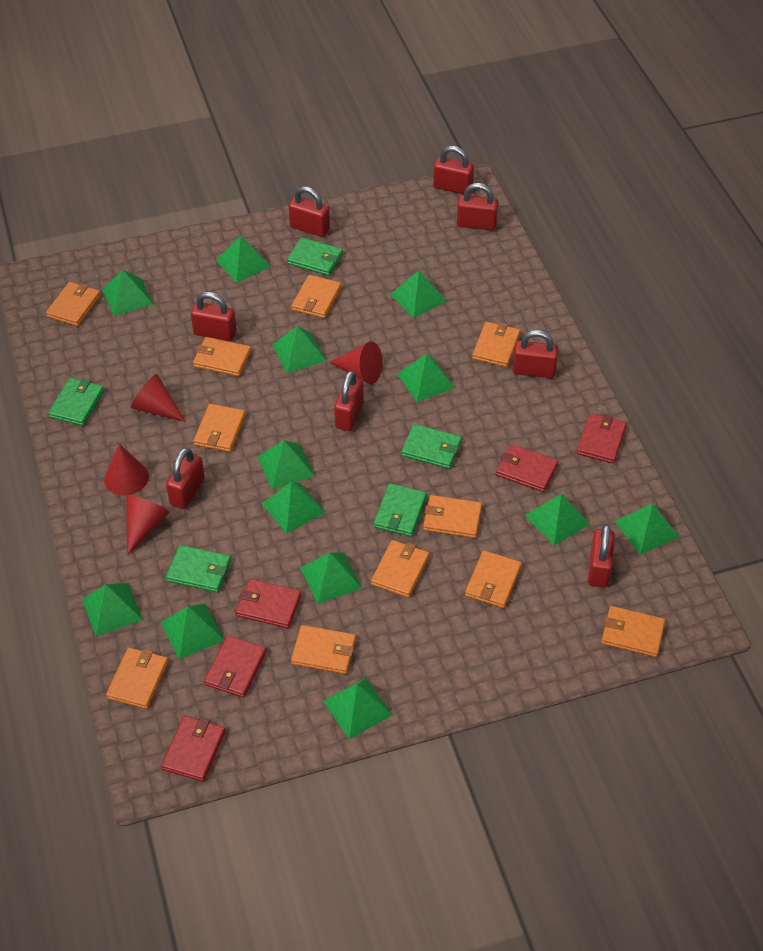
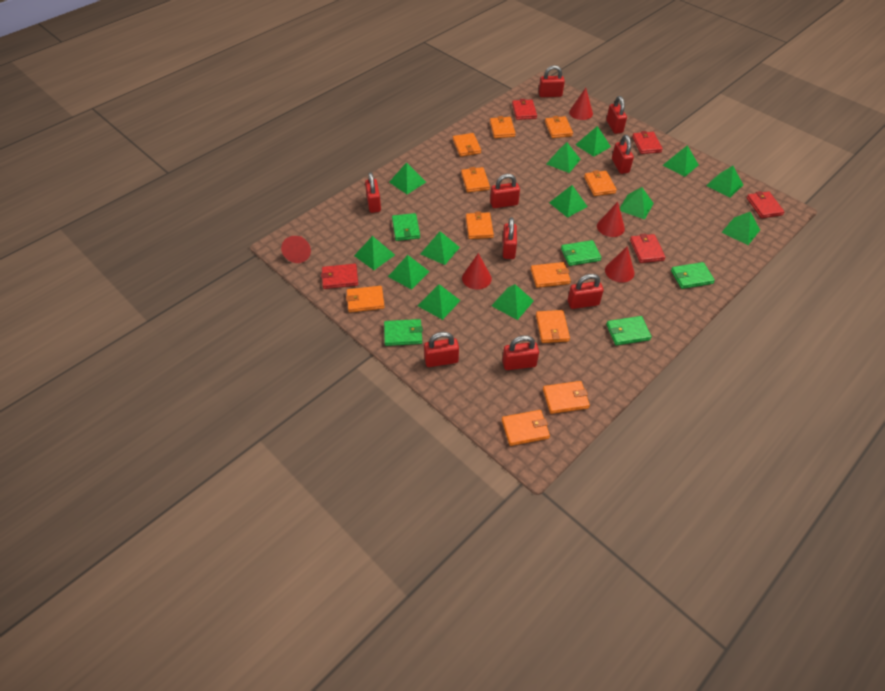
red cone: [104,444,149,496] [126,495,169,556] [131,374,186,422] [329,342,383,384] = 4 -> [281,236,311,263] [462,253,492,289] [569,88,593,120] [597,202,625,237] [605,246,635,283] = 5
red padlock: [166,447,205,509] [191,292,237,341] [288,186,330,237] [334,371,364,431] [433,146,474,194] [457,183,498,231] [513,330,559,378] [588,524,615,588] = 8 -> [365,172,381,213] [424,332,459,367] [490,174,520,208] [502,335,539,370] [503,217,517,259] [539,65,565,97] [568,274,604,309] [606,96,627,134] [612,135,634,174] = 9

